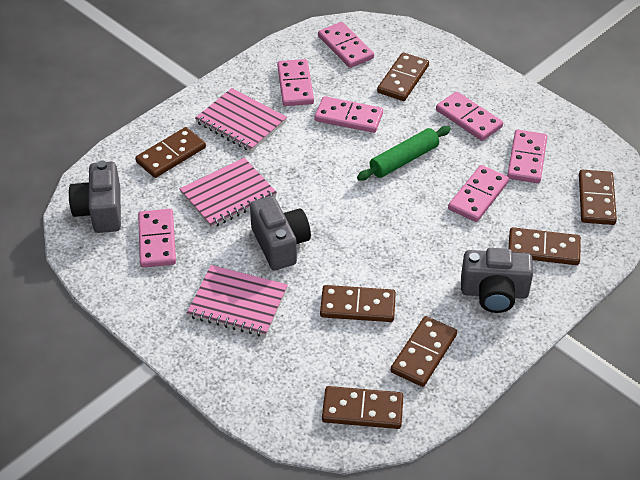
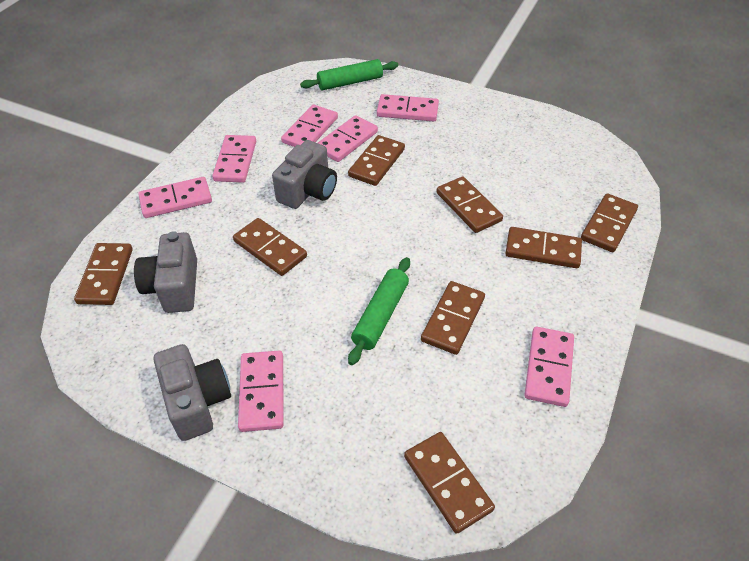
brown domino: [135,127,206,178] [320,285,396,322] [322,386,403,429] [377,52,429,101] [391,316,457,387] [508,227,581,265] [579,170,617,225] = 7 -> [74,243,133,305] [233,218,307,276] [348,135,405,186] [404,432,495,534] [421,281,485,355] [436,176,503,233] [505,227,582,268] [581,193,638,252] = 8
green rolling pin: [357,126,451,181] = 1 -> [300,59,398,91] [348,257,410,365] = 2
pink notebook: [180,158,277,228] [187,265,288,337] [195,88,287,152] = 3 -> none = 0

